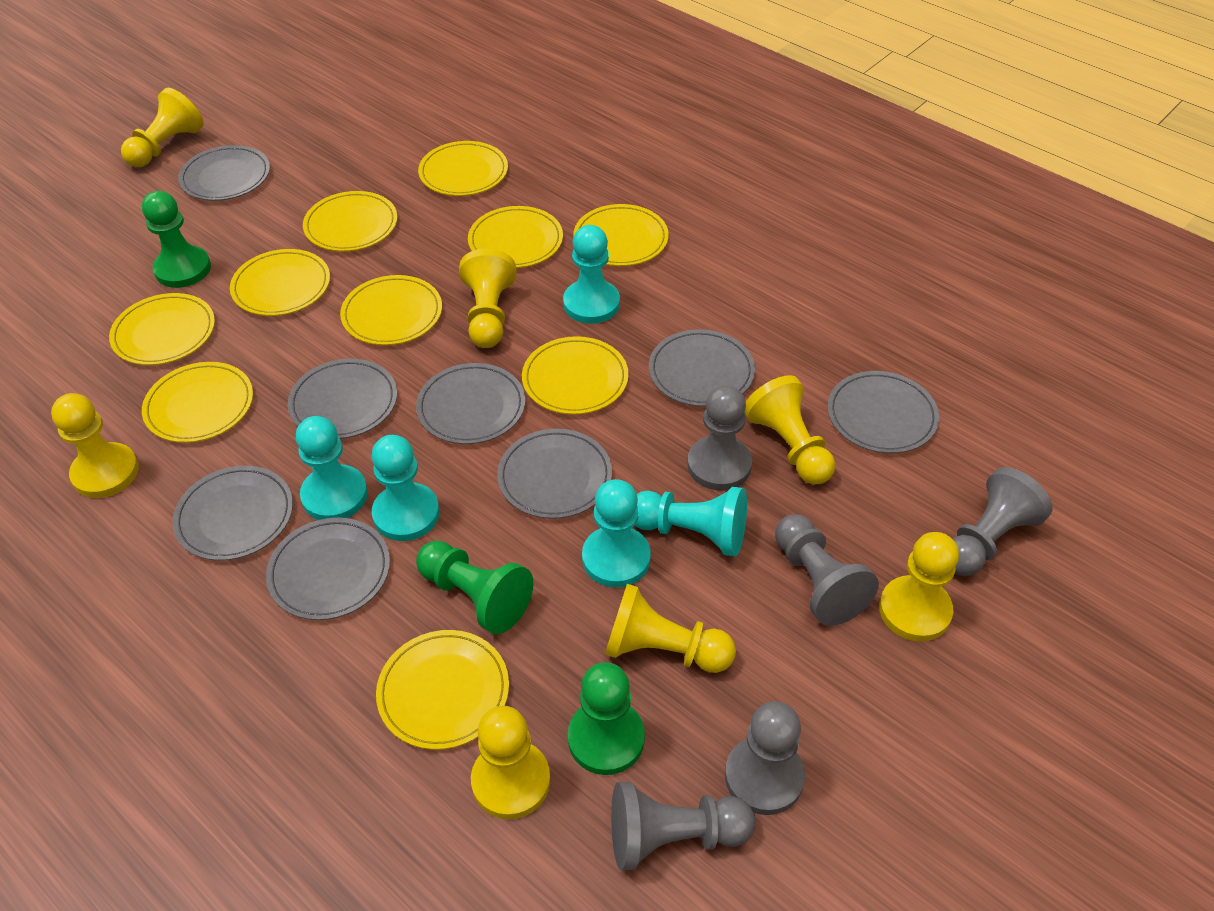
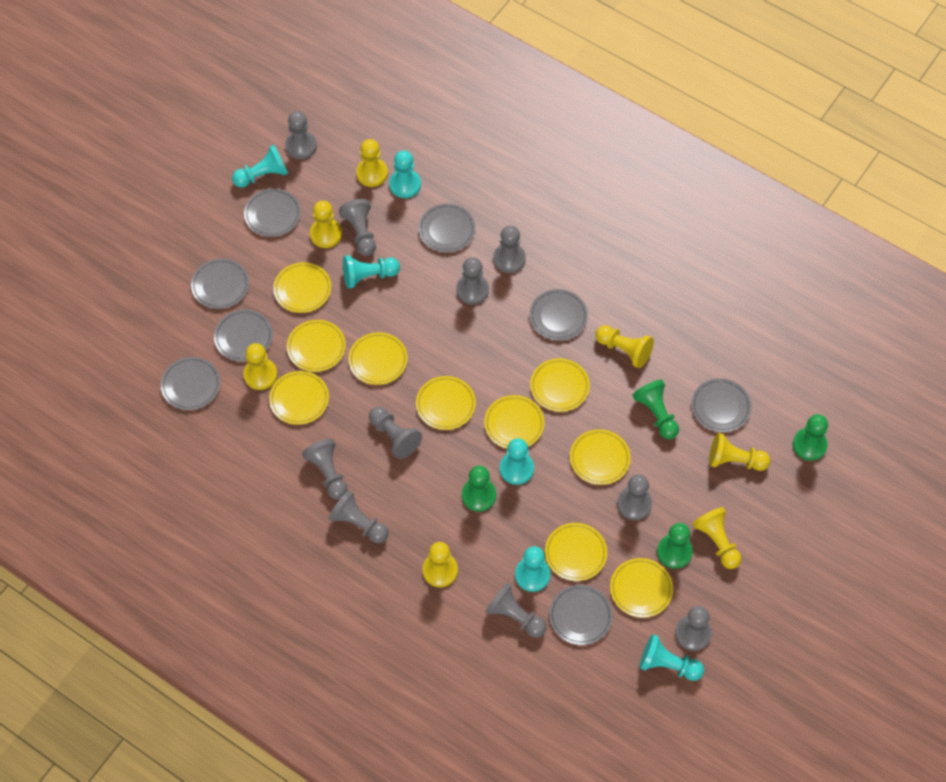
green pawn: [142,191,211,288] [416,541,533,634] [568,662,645,775] = 3 -> [462,465,496,512] [632,380,679,439] [657,523,693,569] [793,414,828,461] = 4
grey pawn: [611,782,756,870] [687,385,752,490] [725,701,805,815] [775,514,879,626] [952,467,1052,576] = 5 -> [285,111,317,159] [302,439,348,499] [329,490,389,543] [339,199,376,256] [369,407,422,459] [456,257,489,304] [485,582,547,638] [493,226,526,273] [617,474,652,520] [675,606,712,651] = 10
turquoise pawn: [296,416,368,520] [371,435,439,541] [563,225,620,324] [582,479,651,587] [635,487,747,556] = 5 -> [232,145,288,188] [343,255,400,289] [389,151,421,198] [500,438,534,485] [515,546,550,592] [639,634,704,681] = 6

